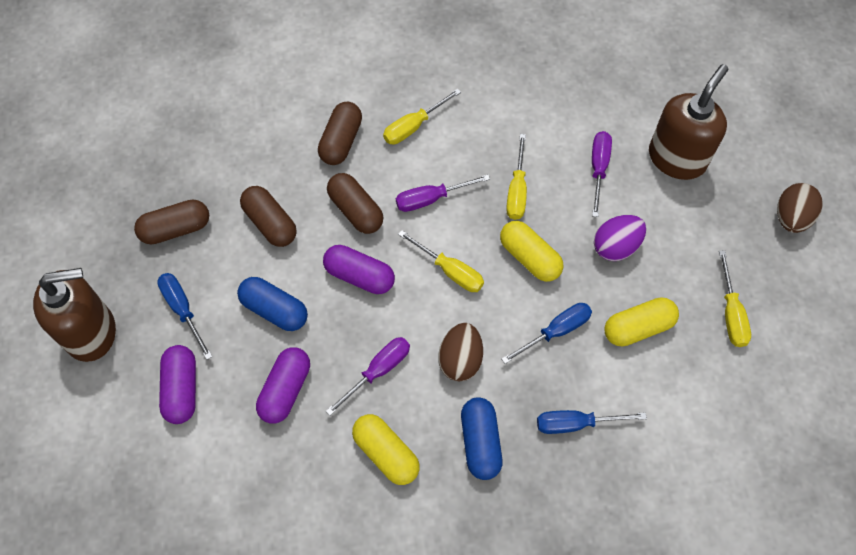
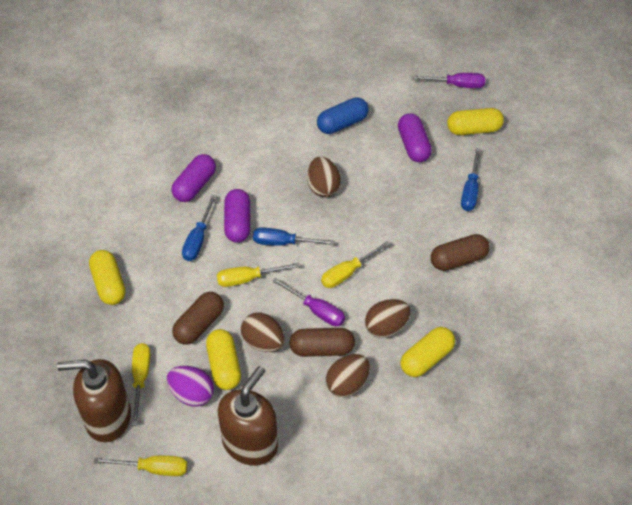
blue capsule: [237,277,308,331] [461,397,503,480] = 2 -> [317,97,369,134] = 1
brown capsule: [134,199,209,245] [240,186,297,247] [318,102,362,165] [327,173,384,234] = 4 -> [172,292,224,345] [290,328,355,357] [431,234,490,271] = 3
brown egg: [438,323,483,381] [777,183,823,233] = 2 -> [241,313,285,352] [307,156,340,198] [326,354,370,397] [365,299,410,338] = 4
purple screwdriver: [326,337,410,416] [396,174,490,212] [592,131,612,217] = 3 -> [272,278,345,327] [411,73,486,88] = 2
yellow capsule: [352,414,420,485] [500,221,563,282] [605,297,679,347] = 3 -> [89,250,125,305] [206,329,241,390] [401,327,455,377] [447,108,504,135] = 4

